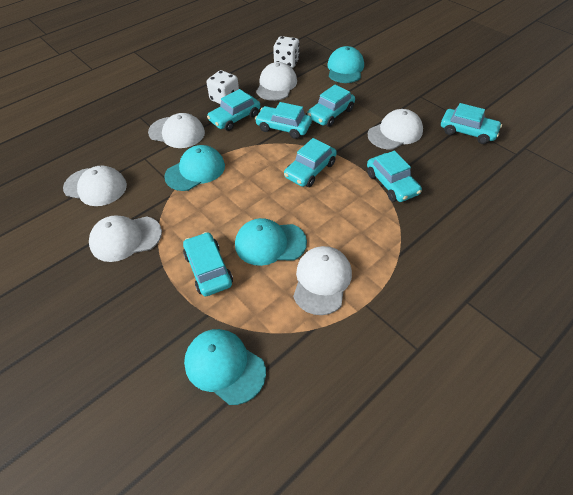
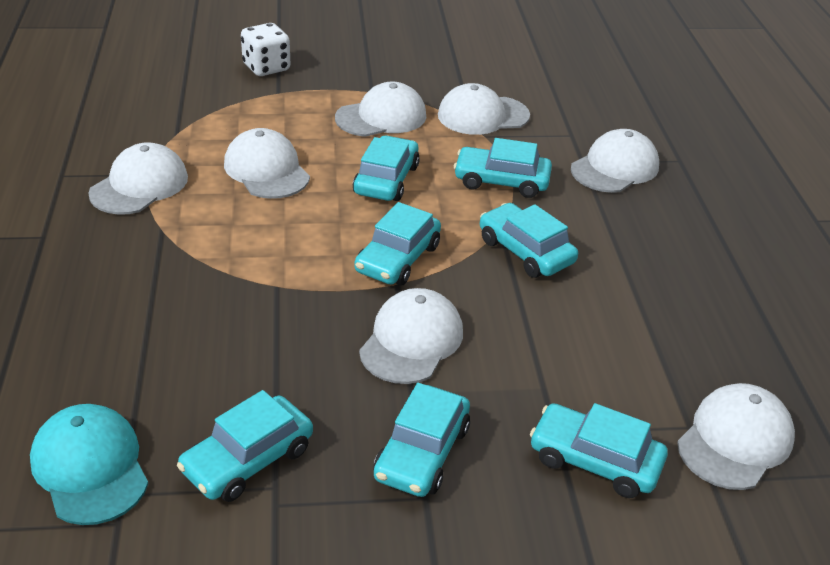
turquoise cap: [164,145,225,191] [184,329,266,405] [235,218,307,266] [327,46,364,83] = 4 -> [30,404,148,525] = 1
white cap: [63,166,127,206] [89,215,162,262] [148,113,205,148] [256,62,297,101] [293,246,352,315] [368,109,423,150] = 6 -> [88,142,188,215] [224,128,310,199] [335,82,426,137] [359,288,463,384] [438,83,530,135] [571,129,659,193] [677,383,795,490] = 7
white dice: [207,70,239,104] [273,36,300,68] = 2 -> [241,23,290,76] = 1

